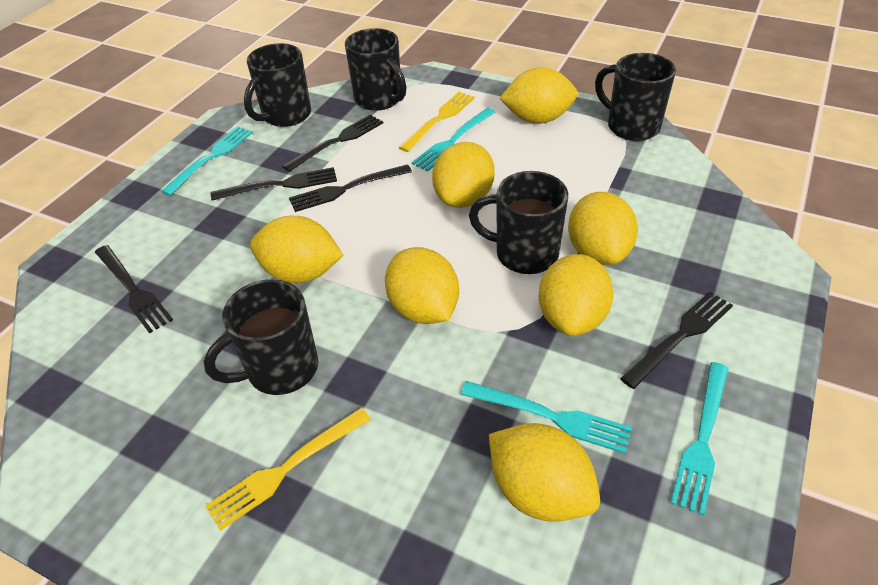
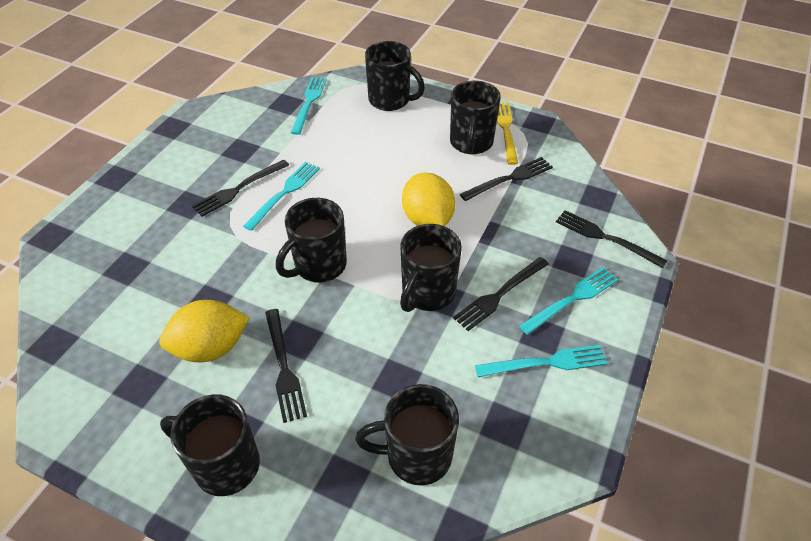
black mug: [204,279,318,395] [244,43,311,127] [345,28,406,111] [469,171,568,274] [595,53,676,141] = 5 -> [160,394,260,496] [276,198,347,282] [355,384,459,485] [365,41,425,111] [400,224,462,312] [450,81,501,154] = 6
yellow fork: [205,408,371,531] [399,92,475,152] = 2 -> [497,102,518,165] = 1
yellow lemon: [250,216,343,283] [385,247,459,324] [432,142,495,208] [489,423,600,522] [499,67,578,124] [539,254,614,336] [568,192,638,265] = 7 -> [159,300,250,362] [402,173,455,226] = 2

